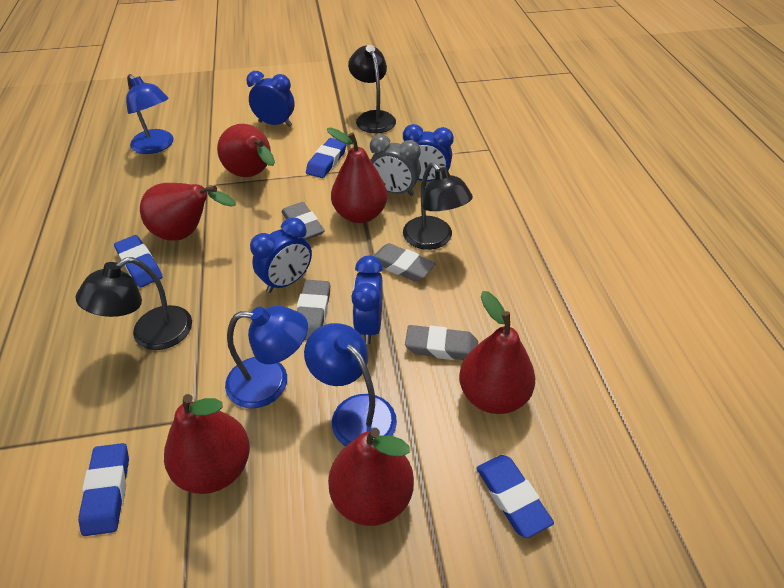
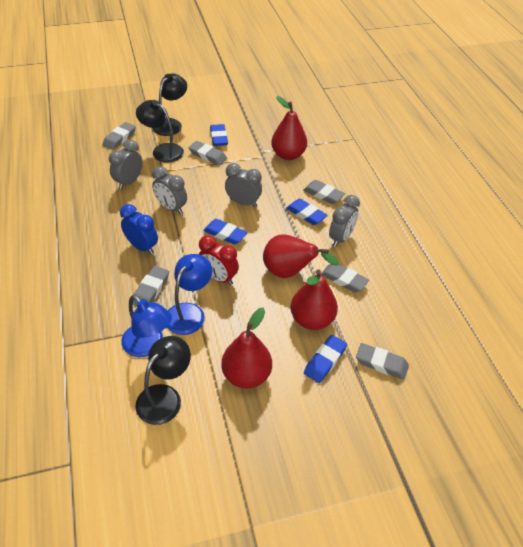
blue clock: [246,71,295,127] [250,217,312,293] [351,256,383,344] [403,124,454,182] = 4 -> [120,204,158,255] = 1
blue lamp: [126,74,174,154] [225,306,308,409] [304,323,397,447] = 3 -> [121,295,172,357] [167,254,212,335] = 2
grey clock: [370,134,421,196] = 1 -> [109,140,142,190] [152,166,187,214] [225,163,262,207] [329,195,360,247] = 4
grey eraser: [281,202,325,240] [297,280,330,340] [374,243,435,282] [405,325,478,360] = 4 -> [103,122,136,150] [133,266,169,306] [189,141,227,166] [303,180,345,204] [321,264,369,292] [356,343,409,380] = 6
red clock: none = 0 -> [199,235,239,285] = 1
red pear: [140,183,236,241] [164,394,250,494] [217,124,275,177] [327,128,387,223] [328,428,414,526] [459,291,535,414] = 6 -> [221,307,272,388] [263,234,339,278] [271,96,307,160] [290,270,338,330] = 4

